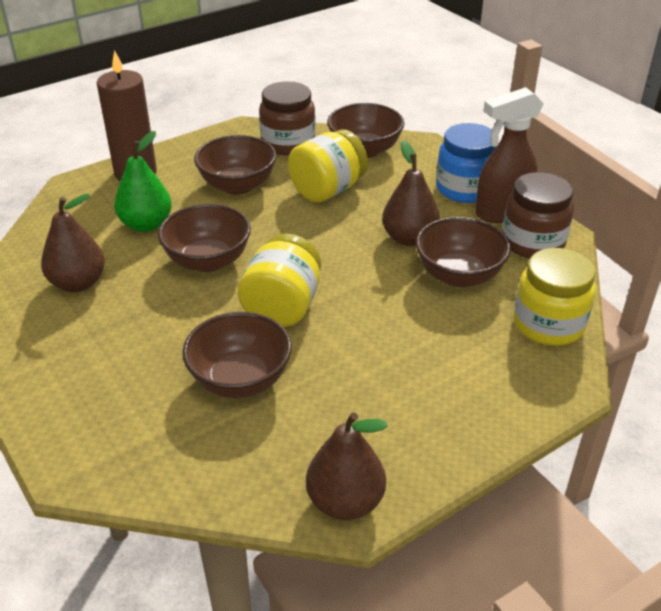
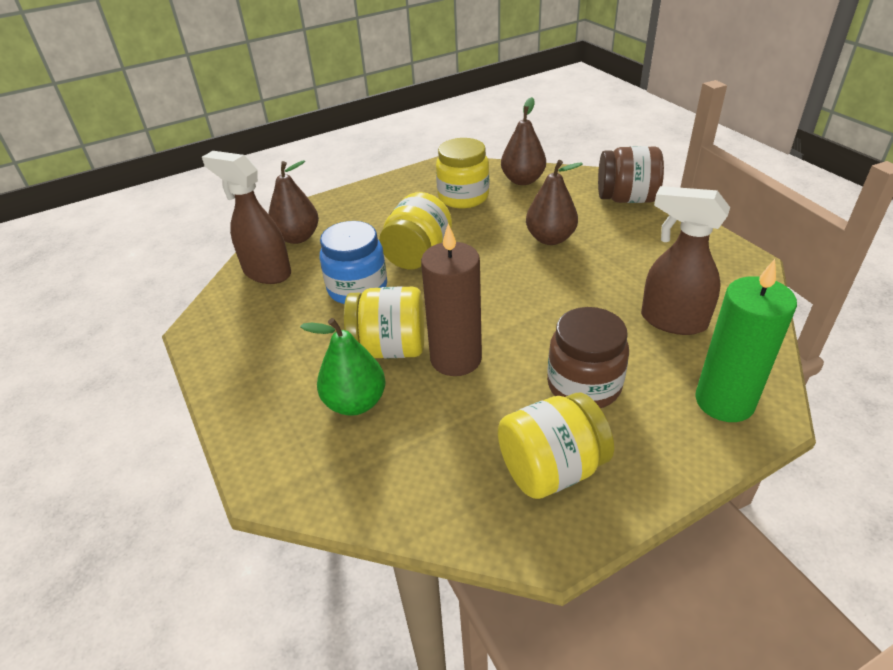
brown bowl: [158,204,251,272] [182,312,292,398] [194,135,276,195] [327,103,404,158] [416,217,511,287] = 5 -> none = 0
brown spray bottle: [476,87,544,223] = 1 -> [202,151,291,284] [641,186,730,335] = 2
green candle: none = 0 -> [695,259,797,422] = 1
yellow jar: [238,234,321,327] [288,129,368,202] [514,248,596,346] = 3 -> [344,286,424,359] [379,192,452,269] [436,138,489,208] [498,393,614,499] = 4

